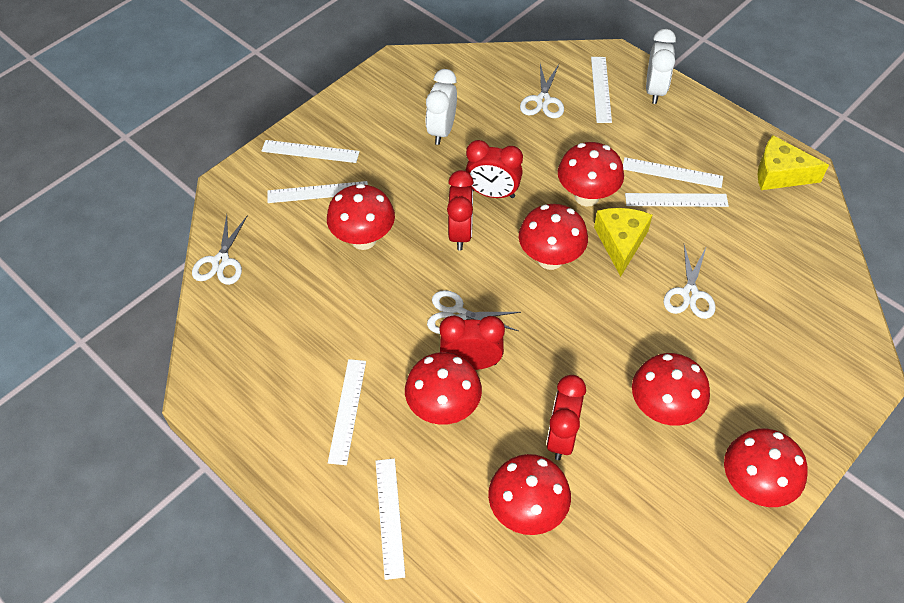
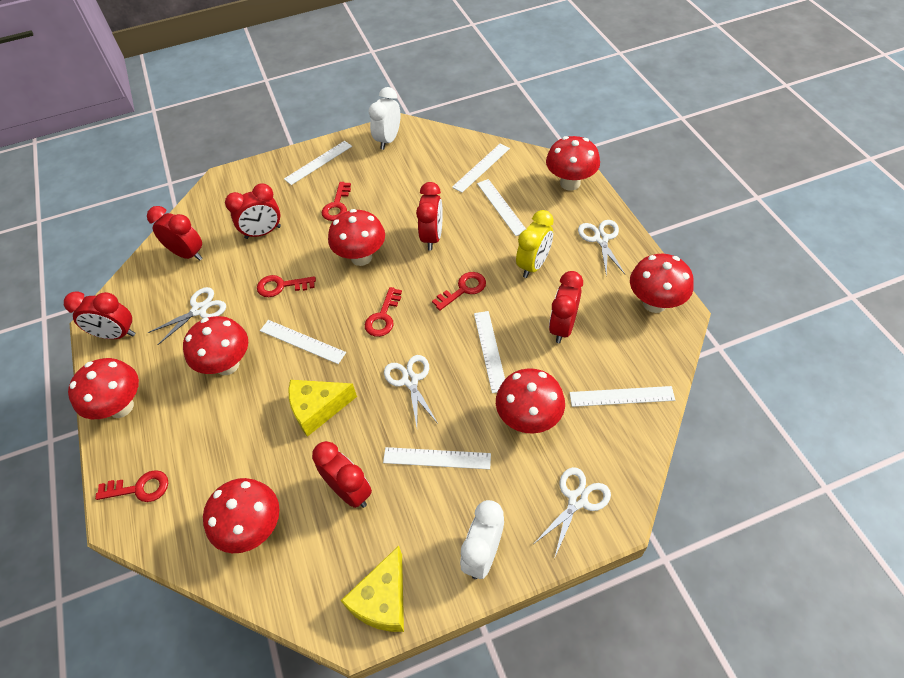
red clock: [439,315,505,370] [447,170,474,251] [465,140,523,198] [546,375,586,460] = 4 -> [64,292,136,339] [147,206,202,261] [225,183,281,239] [312,441,372,508] [416,182,443,250] [549,271,583,343] = 6
red key: none = 0 -> [95,470,168,502] [257,275,316,297] [322,182,351,221] [365,287,402,337] [432,272,486,311] = 5
yellow clock: none = 0 -> [516,210,554,278] = 1

